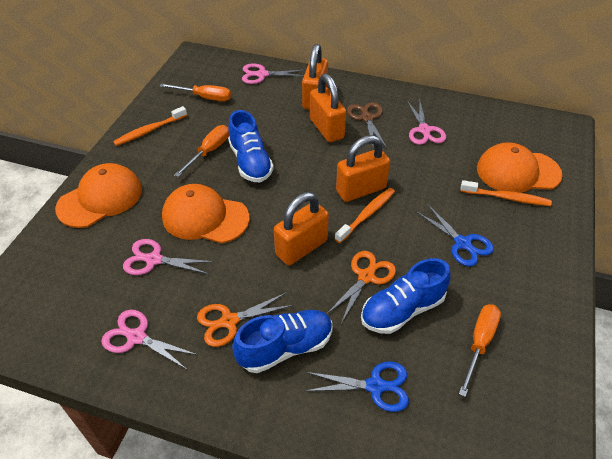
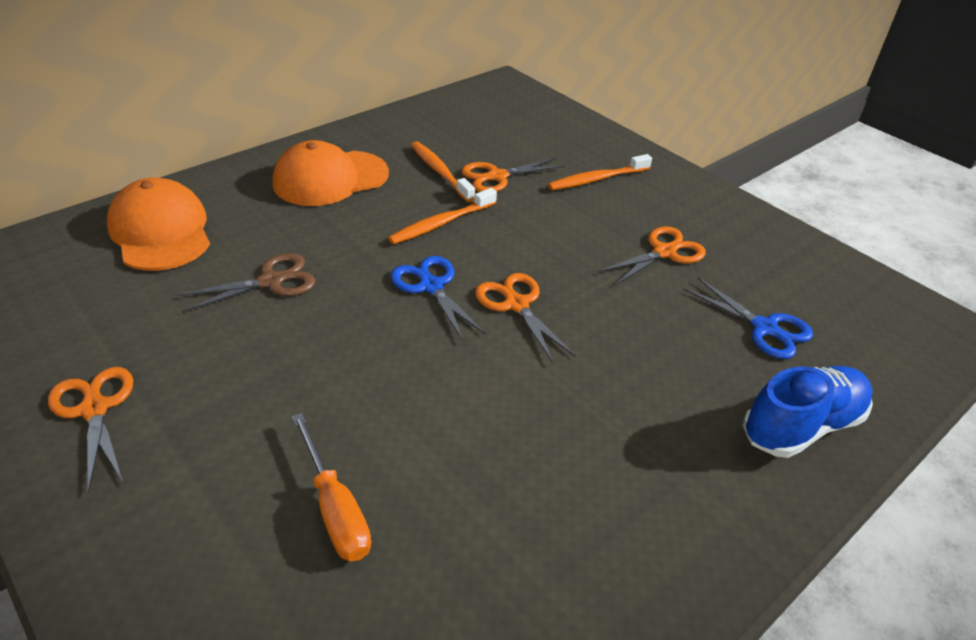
blue shoe: [228,110,274,182] [232,310,333,373] [361,258,451,334] = 3 -> [743,366,873,458] = 1
orange cap: [55,163,142,228] [162,184,250,244] [477,142,563,193] = 3 -> [107,178,210,271] [272,140,389,206] = 2
orange padlock: [274,192,329,266] [302,44,328,110] [310,73,346,142] [336,135,390,202] = 4 -> none = 0
orange scissors: [197,292,293,347] [327,251,396,324] = 2 -> [48,367,134,493] [461,158,565,192] [475,273,576,364] [599,226,706,286] = 4
orange screwdriver: [160,84,231,101] [174,125,229,177] [459,304,501,397] = 3 -> [292,413,371,561] = 1
pink scissors: [101,310,198,370] [123,239,214,275] [242,63,305,84] [407,99,446,145] = 4 -> none = 0

